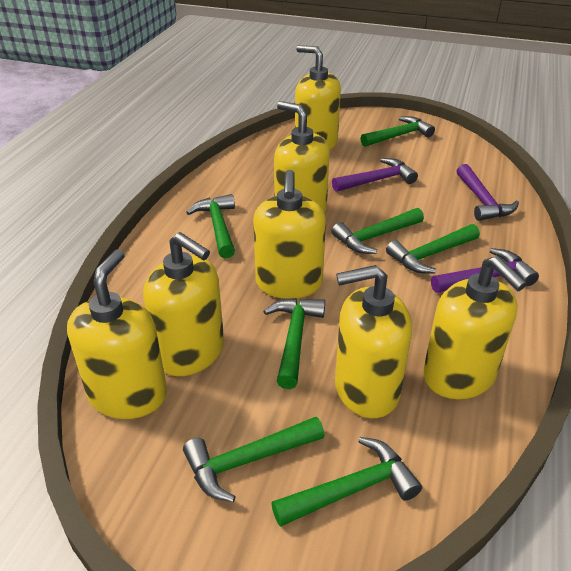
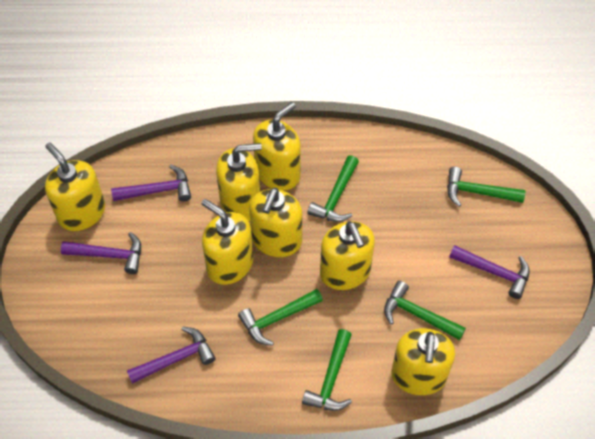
green hammer: [183,417,325,502] [186,194,235,258] [263,298,325,389] [271,437,422,527] [332,208,424,254] [360,116,435,147] [386,224,480,273] = 7 -> [238,289,323,346] [302,329,352,411] [307,155,359,222] [384,281,466,340] [447,167,525,207] = 5
purple hammer: [332,158,418,192] [431,248,539,293] [457,164,519,221] = 3 -> [61,232,141,274] [111,165,191,201] [127,326,215,384] [449,245,530,299] = 4

